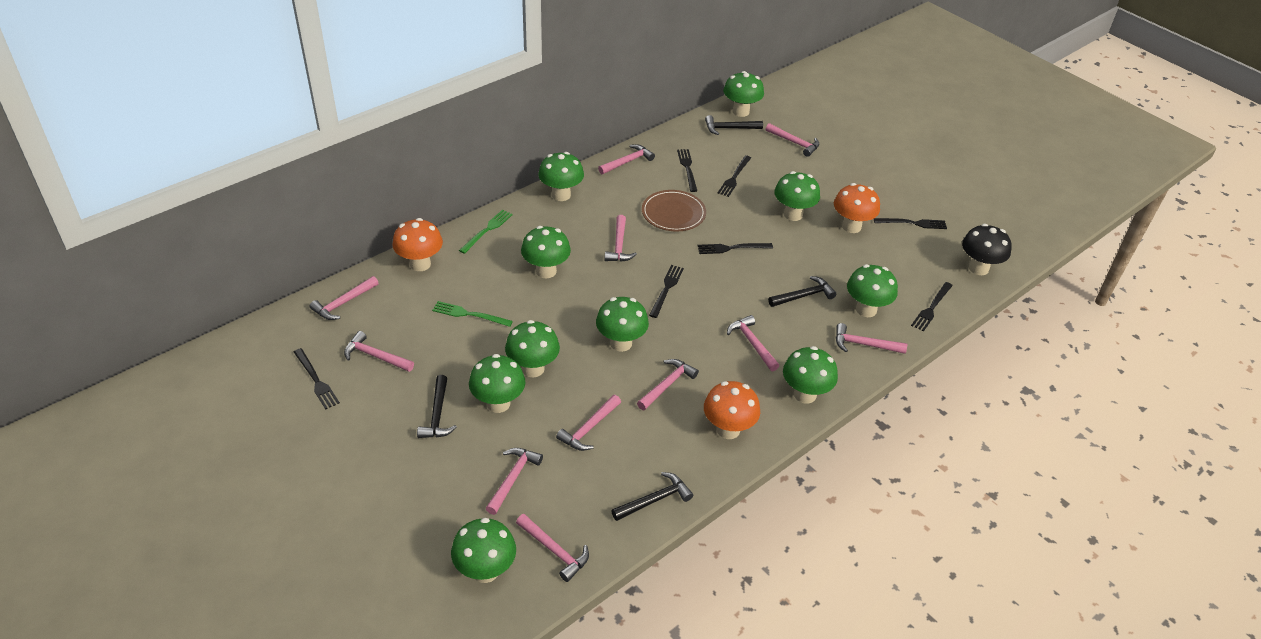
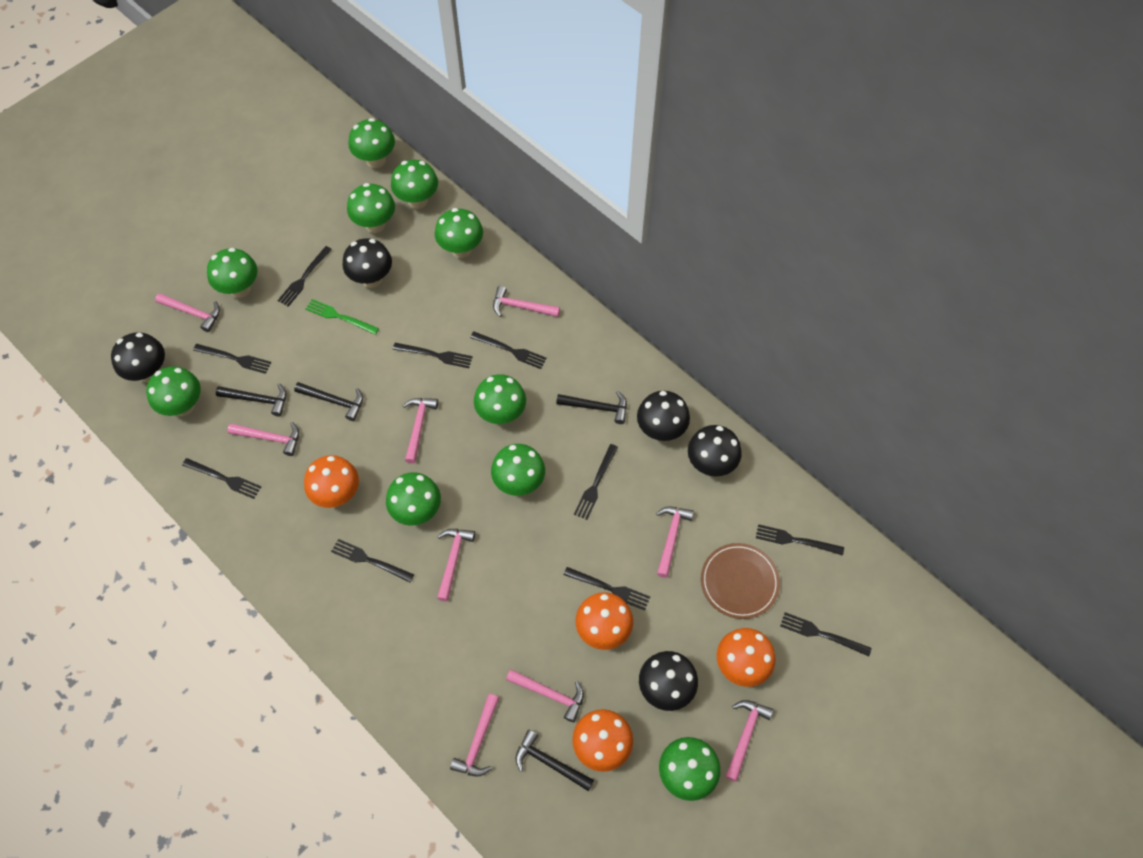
black fork: [294,348,340,410] [649,265,684,318] [677,149,697,192] [698,243,773,254] [718,155,751,197] [874,218,947,229] [911,282,953,331] = 7 -> [182,458,261,499] [193,344,271,374] [277,246,332,307] [331,539,414,582] [393,343,473,368] [470,331,547,369] [564,567,650,610] [574,444,618,520] [756,524,844,555] [780,612,872,656] = 10
black mushroom: [962,224,1012,275] = 1 -> [111,332,165,382] [343,238,392,288] [637,391,690,441] [639,651,698,711] [688,425,742,476] = 5
green fork: [432,301,513,327] [459,210,513,254] = 2 -> [305,299,379,335] = 1
orange mushroom: [393,218,443,271] [704,381,760,439] [834,183,880,233] = 3 -> [304,455,359,508] [572,709,633,772] [575,592,633,650] [717,628,776,687] = 4
pink hammer: [310,276,379,320] [344,331,414,372] [485,448,543,515] [516,514,589,582] [556,395,621,451] [598,144,655,174] [604,215,637,262] [637,359,699,410] [727,315,779,371] [766,123,819,157] [836,323,907,354] = 11 -> [155,293,220,332] [227,422,299,456] [403,398,438,464] [437,529,475,601] [450,694,499,777] [493,286,560,317] [506,669,584,722] [656,507,694,578] [725,700,774,782] = 9

